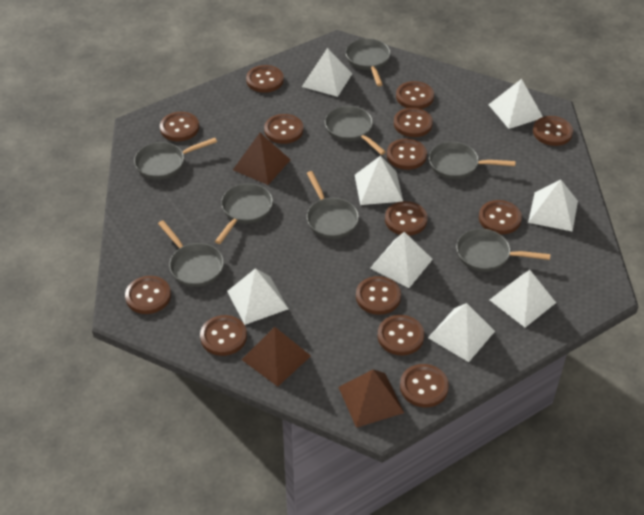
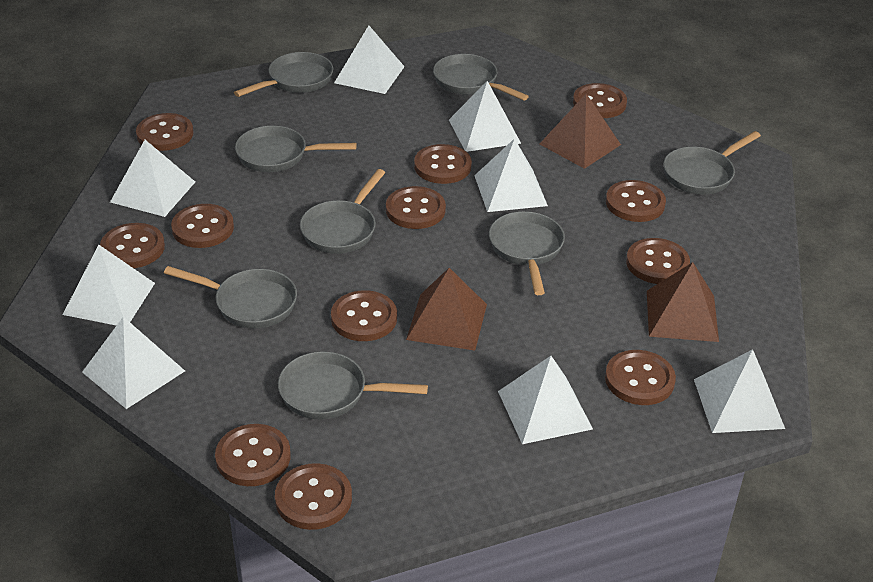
brown button: [125,276,171,314] [160,112,199,141] [200,315,247,356] [246,65,284,93] [264,114,303,144] [356,276,401,315] [377,315,424,356] [385,201,427,236] [387,139,427,170] [394,108,433,137] [396,81,434,109] [400,364,449,407] [479,200,522,234] [533,116,573,146] = 14 -> [100,223,165,268] [136,113,193,151] [171,204,234,248] [215,424,291,486] [275,463,352,530] [331,290,397,341] [386,186,446,229] [414,144,472,184] [573,83,627,118] [605,350,676,405] [606,180,666,222] [626,238,690,284] = 12

